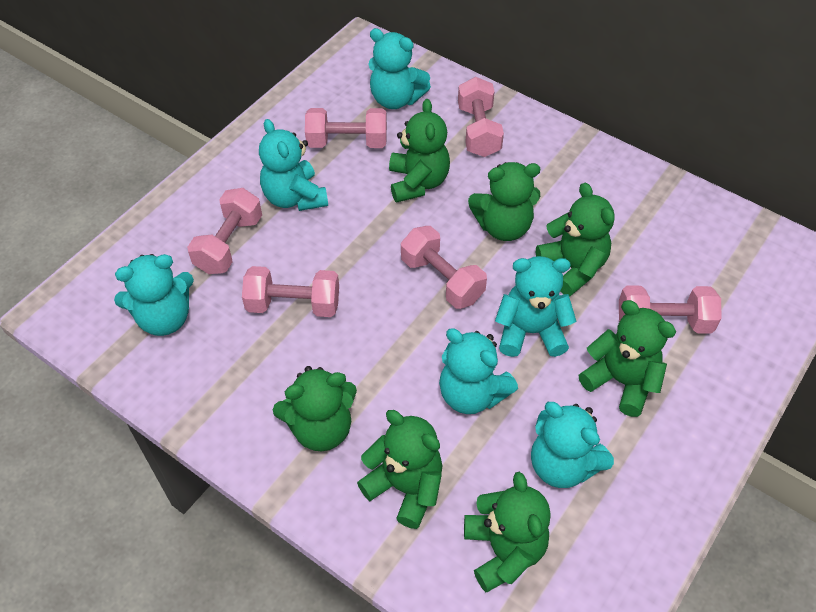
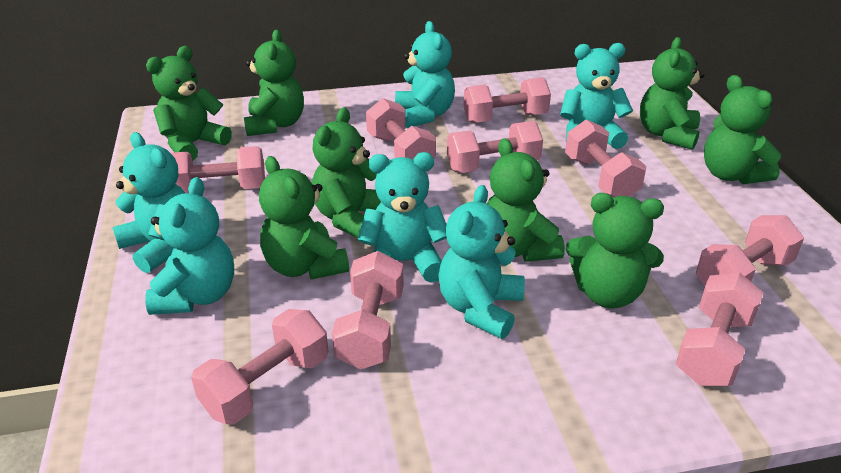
green teddy bear: [273,366,357,451] [357,410,443,529] [389,99,450,203] [464,472,551,592] [468,162,540,241] [536,183,615,296] [579,300,676,417] = 7 -> [146,46,232,161] [244,30,304,136] [259,156,349,280] [312,107,381,238] [487,138,565,262] [566,193,664,308] [640,37,705,150] [704,75,781,184] = 8
pink dumbbell: [187,188,262,274] [242,266,339,317] [305,108,387,148] [401,226,487,309] [458,77,504,157] [619,286,722,334] = 6 -> [171,146,265,193] [191,309,328,425] [332,251,404,370] [366,98,436,160] [447,121,543,173] [464,77,551,123] [565,119,646,197] [676,273,763,386] [696,215,804,286] = 9

